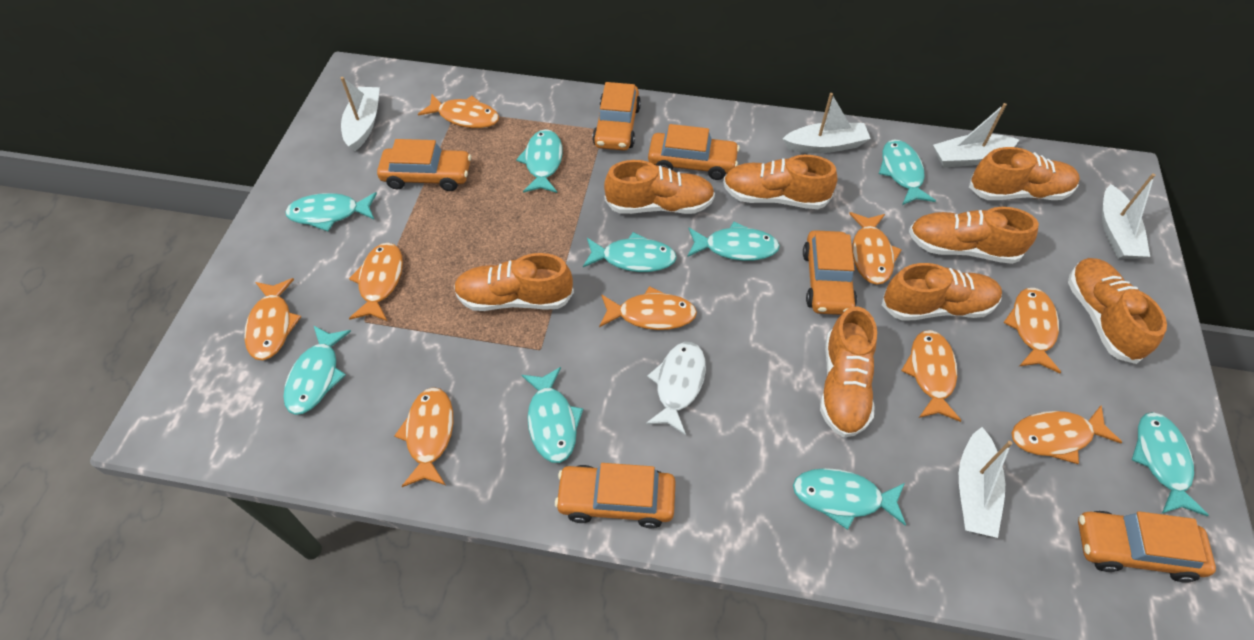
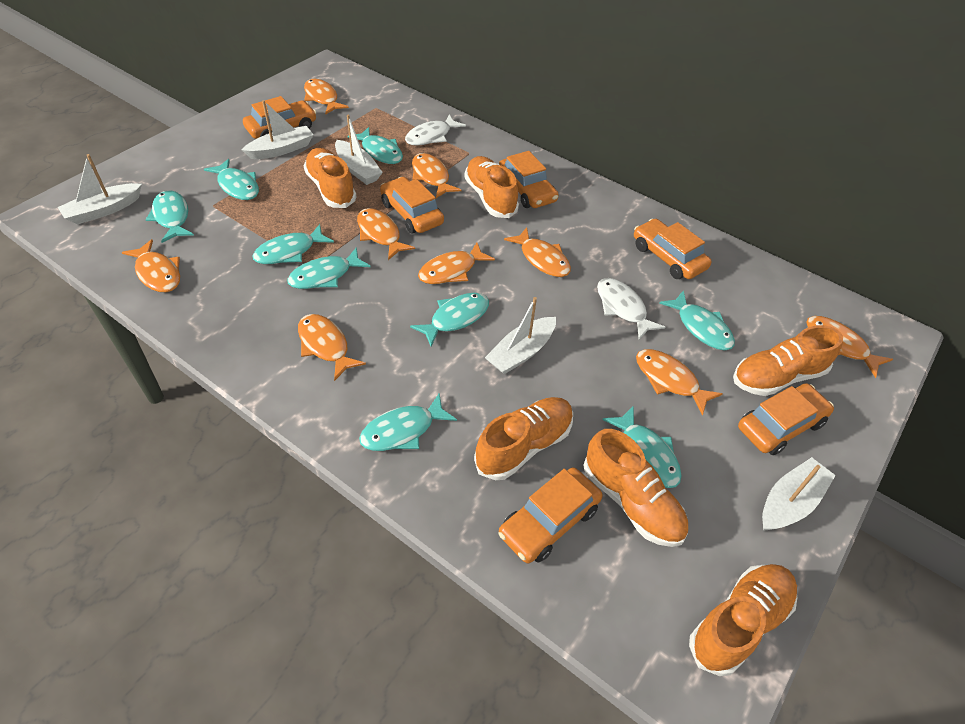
orange shoe: [454,253,574,311] [604,160,715,214] [723,155,837,209] [820,306,877,437] [882,263,1002,321] [909,207,1039,264] [969,147,1080,200] [1068,258,1167,364] = 8 -> [304,148,357,208] [464,156,519,218] [474,397,573,480] [583,429,688,547] [689,564,798,676] [733,325,843,396] = 6
white fish: [645,342,706,435] = 1 -> [405,114,466,146] [597,278,665,339] = 2

